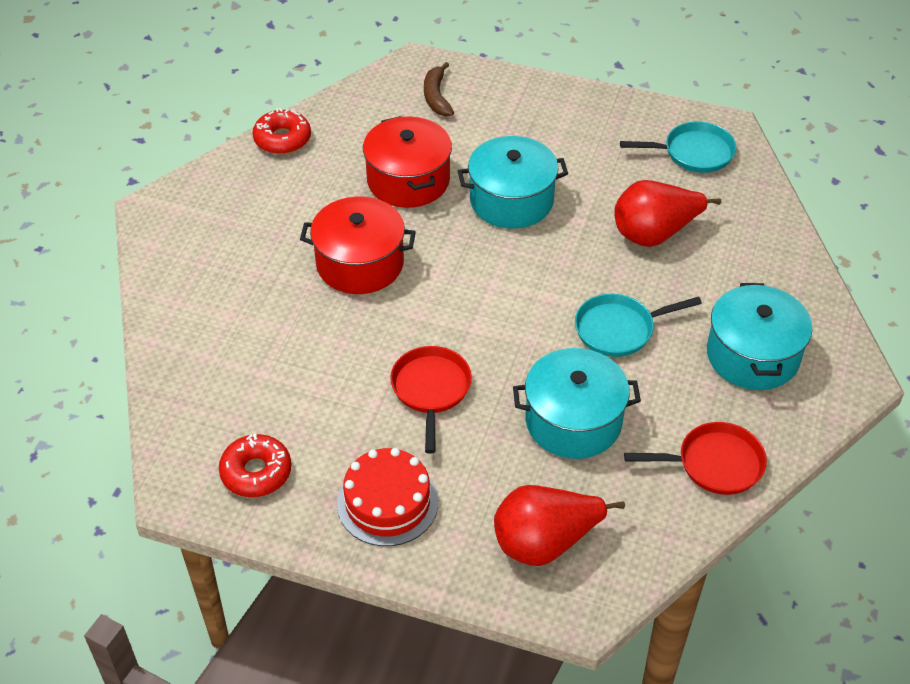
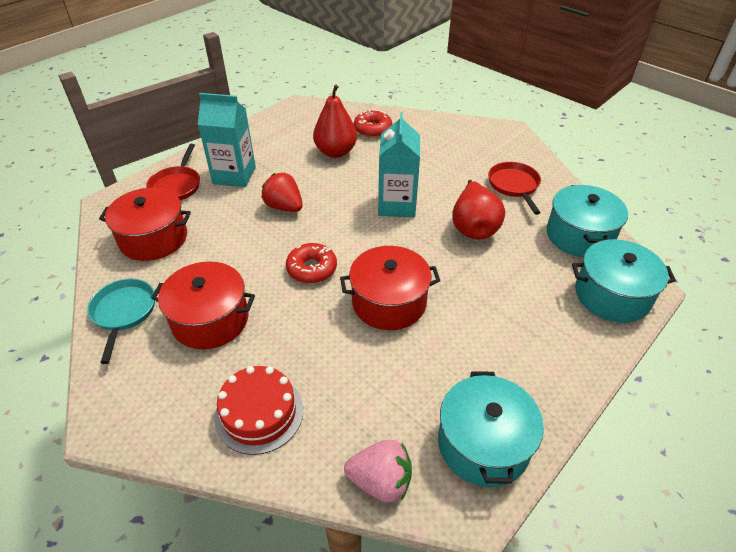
brown banana: [424,62,454,117] = 1 -> none = 0
pink strawberry: none = 0 -> [344,440,412,502] = 1
red pot: [300,197,416,294] [363,116,452,208] = 2 -> [99,188,191,261] [151,262,255,349] [340,246,440,330] = 3
red strawberry: none = 0 -> [261,173,303,212] = 1
turquoise carton: none = 0 -> [198,93,256,187] [378,112,420,217] = 2
turquoise pan: [575,294,702,357] [620,121,736,173] = 2 -> [87,279,155,364] = 1

